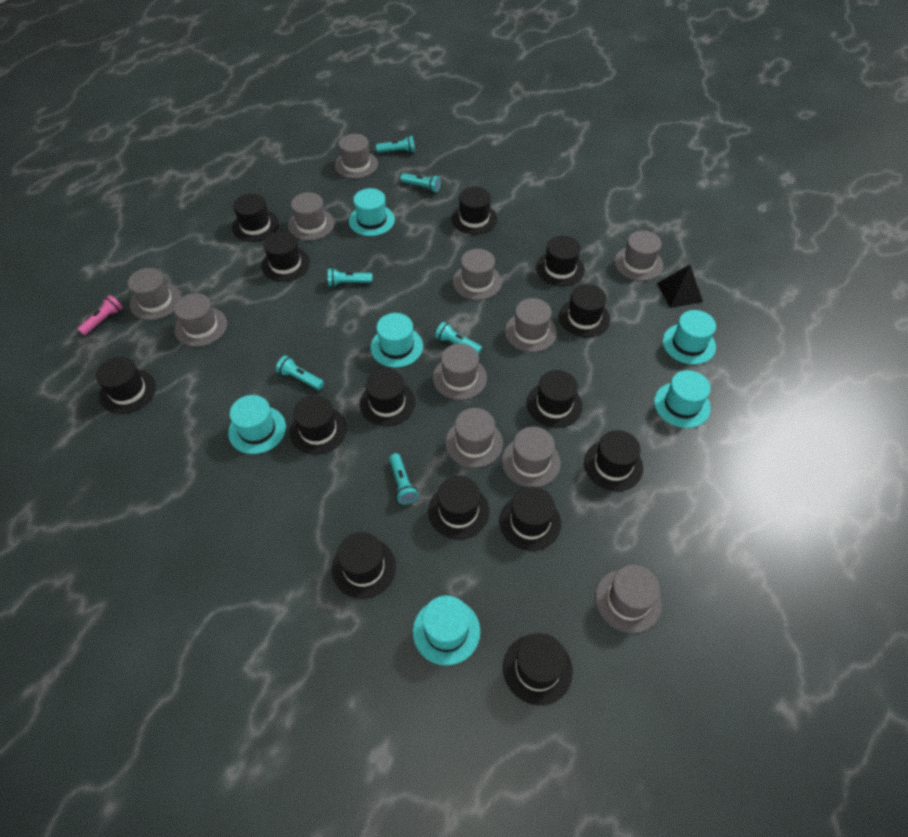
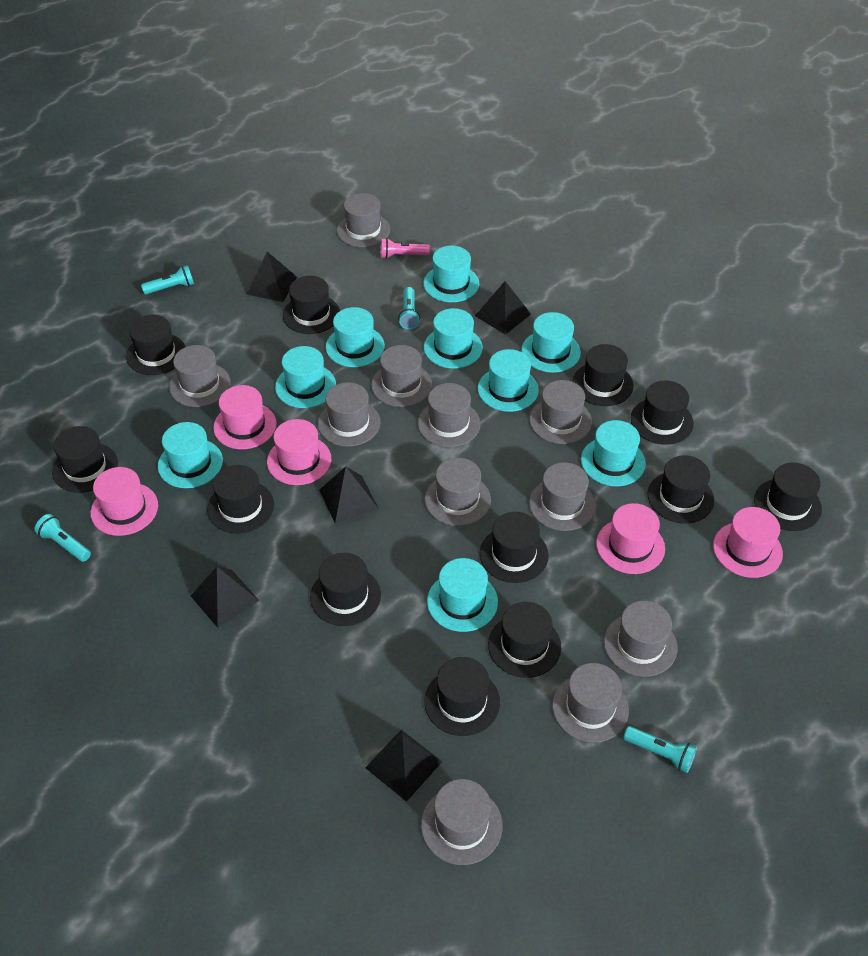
black hat: [96,357,156,414] [232,194,279,242] [261,231,310,282] [290,395,347,455] [332,532,396,599] [360,369,415,426] [428,476,489,539] [451,187,497,234] [499,487,561,551] [503,633,573,705] [527,370,583,428] [536,236,585,286] [559,284,610,337] [584,430,643,491] = 14 -> [52,426,118,493] [126,315,185,375] [207,465,274,534] [283,276,340,334] [310,553,381,626] [424,657,500,736] [480,512,549,583] [488,602,561,678] [572,344,633,406] [631,380,694,445] [647,455,714,523] [754,463,822,531] = 12
black pyramid: [657,265,703,308] = 1 -> [191,567,259,628] [246,252,297,302] [319,466,379,523] [365,730,442,802] [475,281,531,335] = 5
pink hat: none = 0 -> [91,467,158,536] [213,385,277,449] [267,419,331,485] [596,503,665,574] [713,507,783,578] = 5
turquoise flashlight: [276,355,324,390] [328,268,372,287] [376,136,415,153] [389,453,418,505] [400,173,441,192] [435,322,482,355] = 6 -> [34,514,91,562] [141,265,194,294] [398,287,420,329] [623,726,697,773] = 4
turquoise hat: [228,395,286,454] [349,188,395,236] [370,313,423,368] [413,595,480,666] [654,370,711,428] [663,310,716,365] = 6 -> [158,422,223,488] [275,346,336,408] [326,307,385,367] [423,246,479,302] [424,308,483,369] [427,558,498,632] [478,349,539,412] [521,312,581,373] [581,420,646,486] = 9

